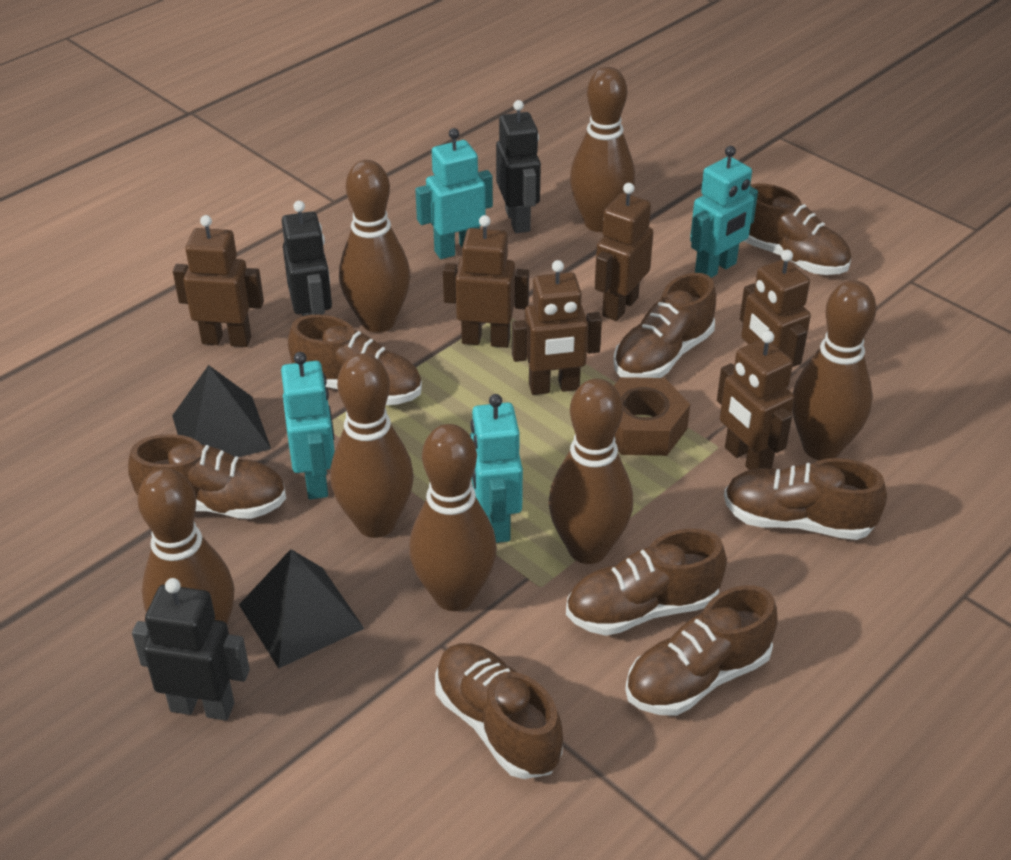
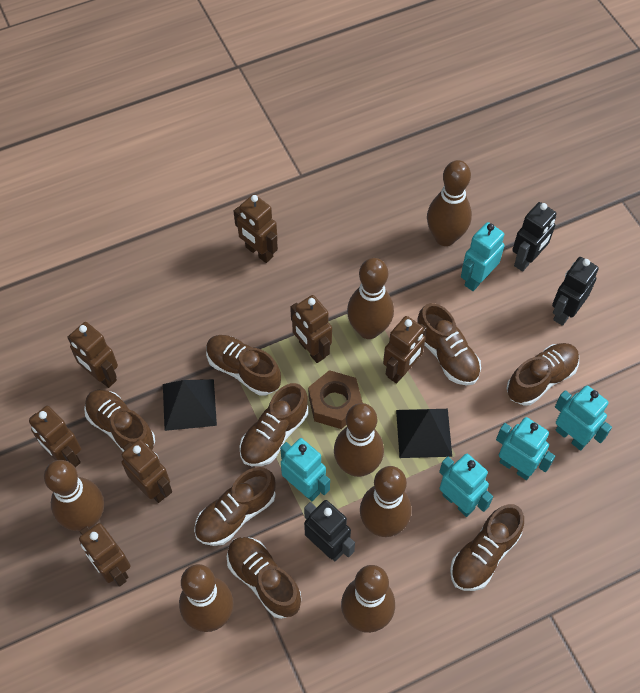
brown robot: [173,215,264,347] [443,215,529,348] [512,260,602,395] [595,183,653,321] [717,331,794,470] [740,250,811,367] = 6 -> [29,406,81,467] [67,322,118,388] [79,523,131,587] [121,439,172,503] [234,194,278,263] [290,295,332,363] [383,316,427,383] = 7
turquoise robot: [281,352,335,499] [415,128,493,259] [470,394,523,543] [690,146,758,278] = 4 -> [280,438,330,501] [439,454,493,517] [461,222,505,291] [496,417,555,480] [555,385,612,451] = 5

